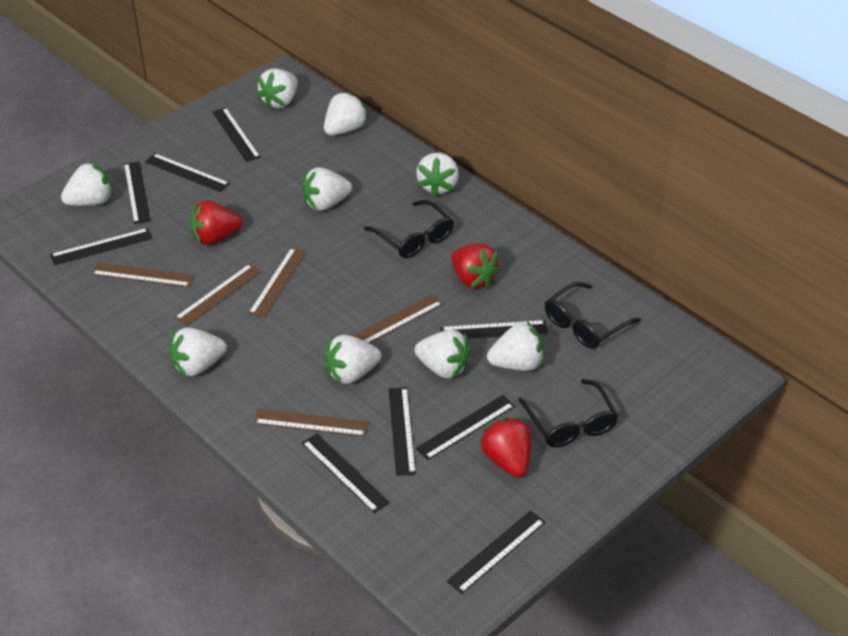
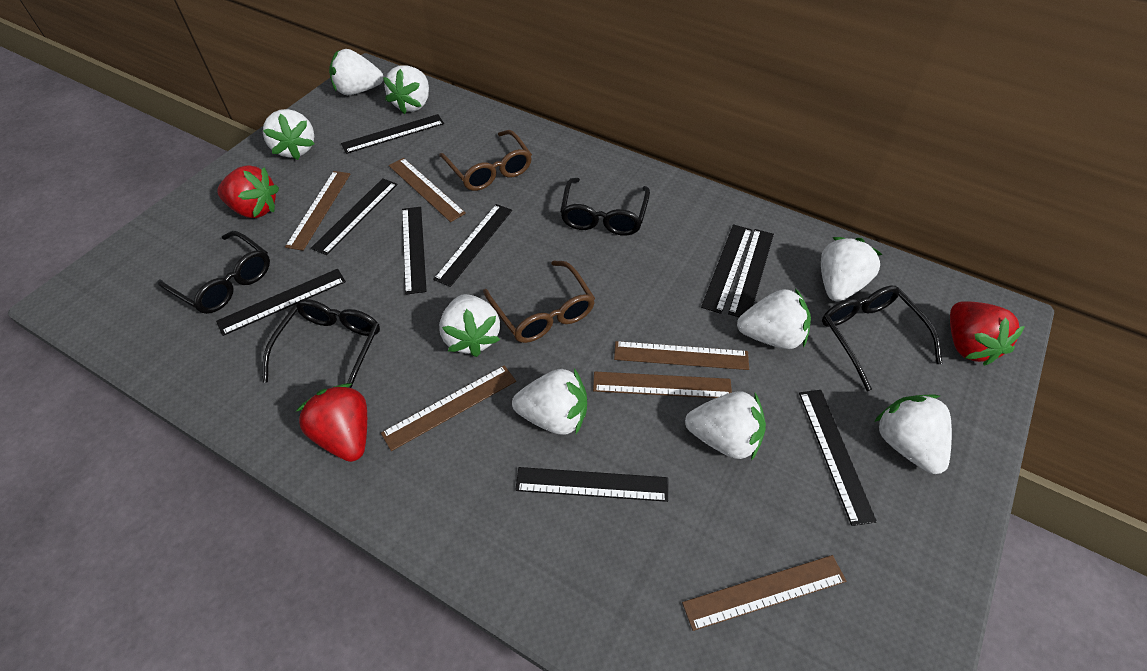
black glasses: [364,200,454,258] [518,379,618,447] [545,281,641,349] = 3 -> [158,231,270,314] [262,299,380,388] [560,178,650,236] [822,286,943,391] = 4
brown glasses: none = 0 -> [439,130,532,191] [483,261,595,343] = 2
brown ruler: [91,262,194,287] [174,264,261,326] [248,247,307,318] [254,409,369,437] [353,294,443,343] = 5 -> [285,171,350,251] [381,365,516,451] [389,158,466,222] [593,371,732,398] [614,341,749,370] [682,555,846,631] = 6

